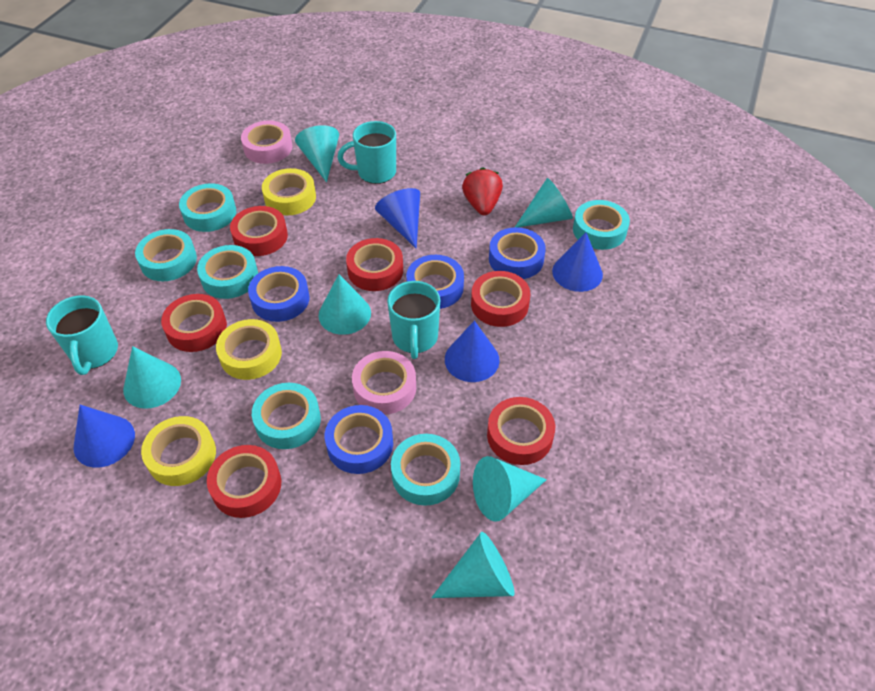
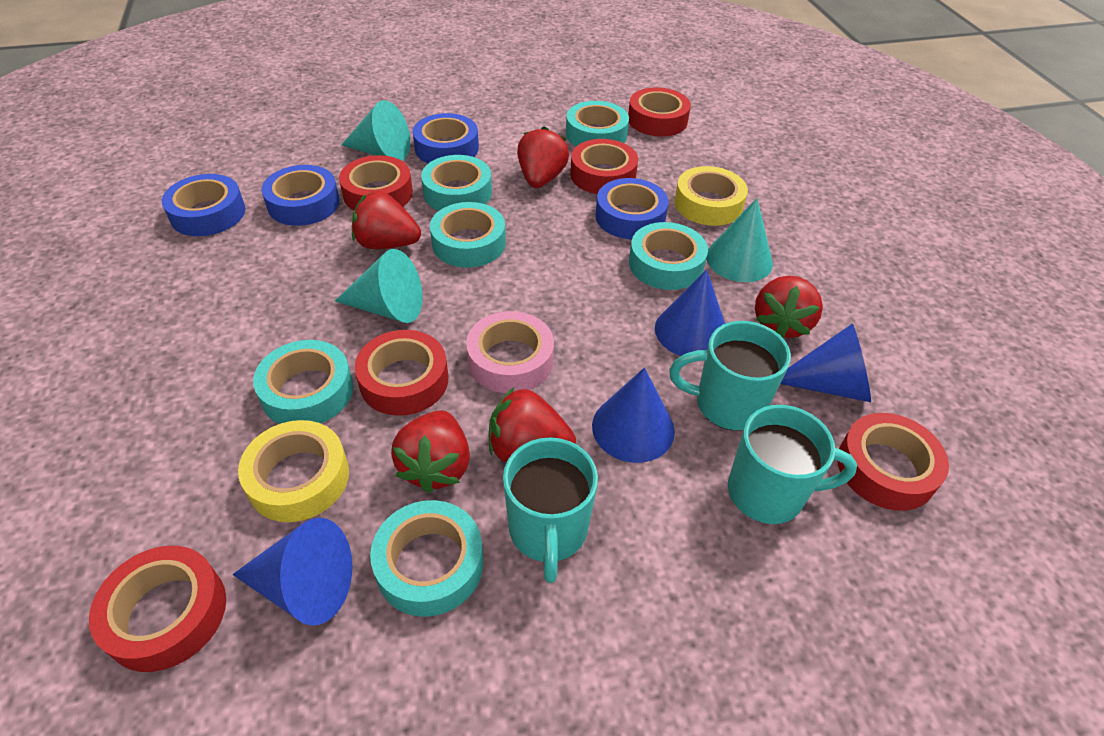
pink tape: [241,121,293,164] [352,351,416,414] = 2 -> [466,311,554,393] = 1
red strawberry: [462,168,503,216] = 1 -> [352,191,421,249] [391,410,470,493] [489,387,576,462] [517,126,569,188] [755,276,823,338] = 5
turquoise cone: [123,346,181,409] [295,125,339,182] [319,274,371,335] [431,532,515,598] [473,456,547,522] [515,178,573,227] = 6 -> [335,249,423,323] [341,100,410,161] [706,198,773,282] = 3
yellow tape: [141,416,216,486] [216,319,282,380] [262,168,316,216] = 3 -> [238,420,349,522] [674,166,748,226] = 2

